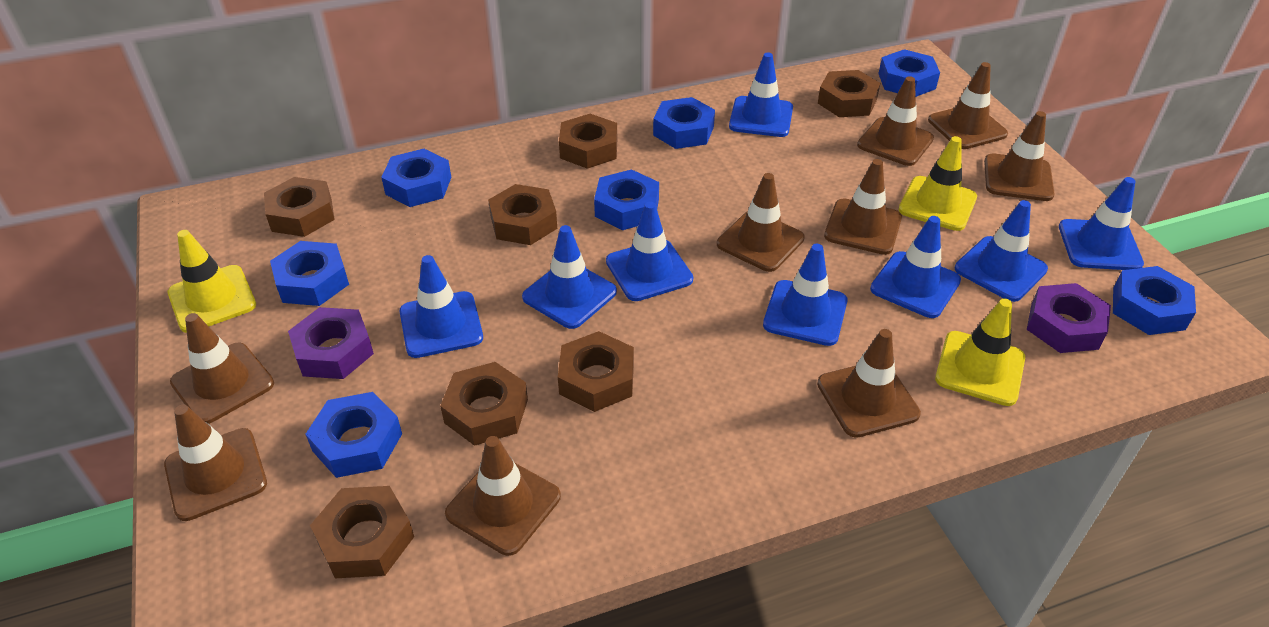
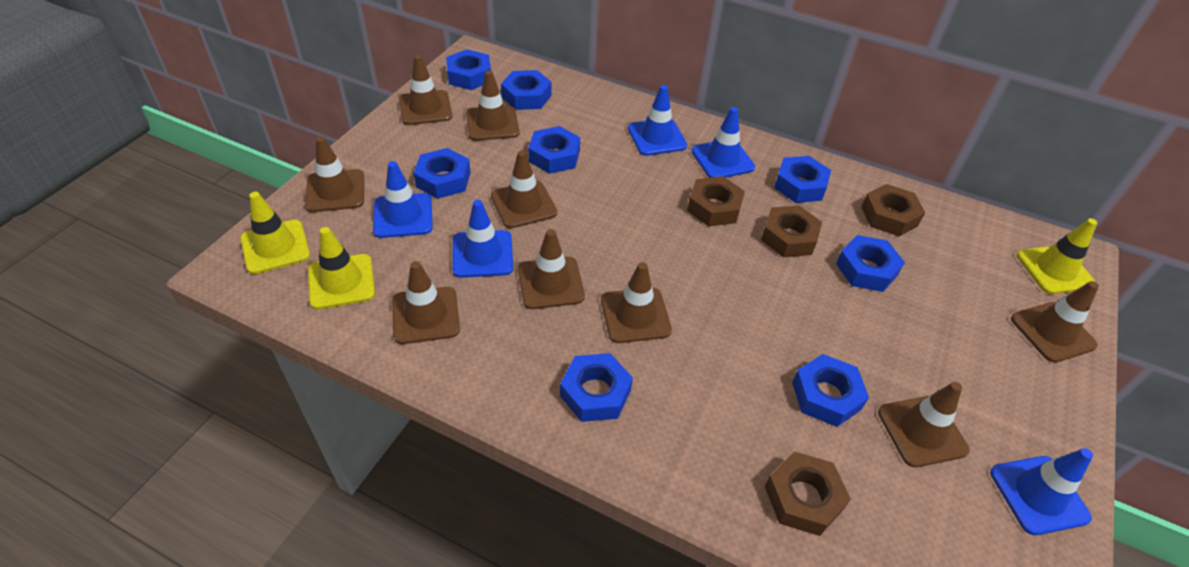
blue nut: [270,241,349,306] [306,392,402,478] [381,149,451,207] [594,169,659,230] [653,97,715,149] [878,49,940,97] [1113,266,1196,335] = 7 -> [414,148,471,199] [446,49,491,90] [501,70,552,110] [528,126,580,174] [560,353,633,422] [774,156,831,203] [792,354,869,427] [836,235,905,292] = 8
blue traffic cone: [400,255,483,358] [522,225,617,329] [606,202,693,301] [729,52,793,137] [763,244,848,346] [870,216,961,318] [955,200,1048,302] [1059,177,1144,270] = 8 -> [373,161,433,238] [452,200,513,278] [628,85,687,156] [691,107,755,178] [990,448,1093,535] = 5
brown nut: [264,177,335,237] [310,486,414,578] [440,362,528,446] [488,184,557,245] [558,331,634,412] [559,114,617,169] [818,70,880,117] = 7 -> [687,176,745,227] [761,205,822,257] [765,451,851,536] [861,184,925,237] = 4
purple nut: [288,307,374,379] [1027,283,1111,353] = 2 -> none = 0

